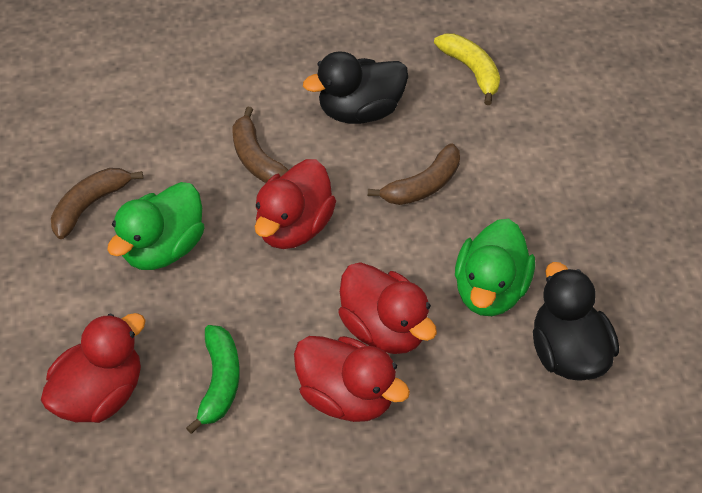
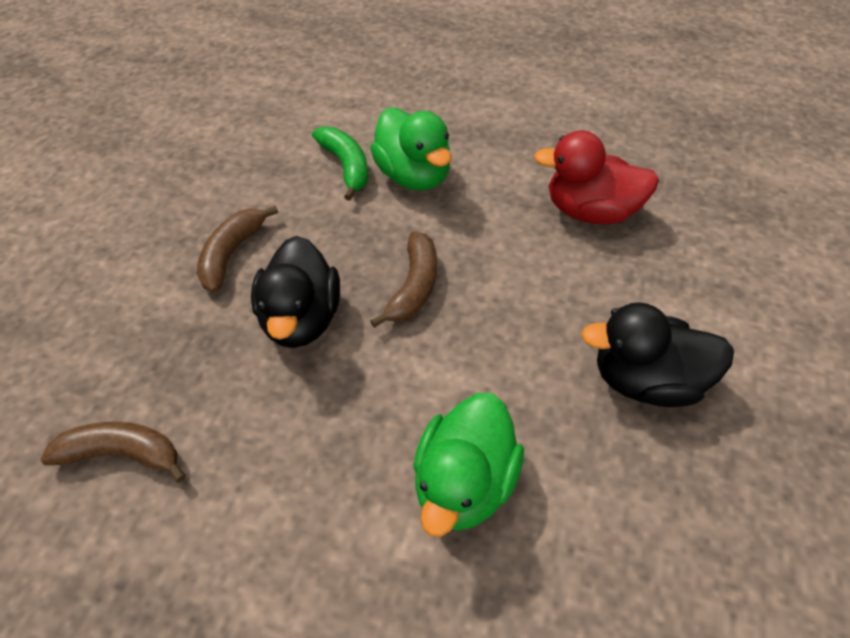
red duck: [41,313,146,423] [254,159,336,249] [294,336,410,422] [338,262,437,354] = 4 -> [534,131,659,224] = 1
yellow banana: [434,34,500,105] = 1 -> none = 0

